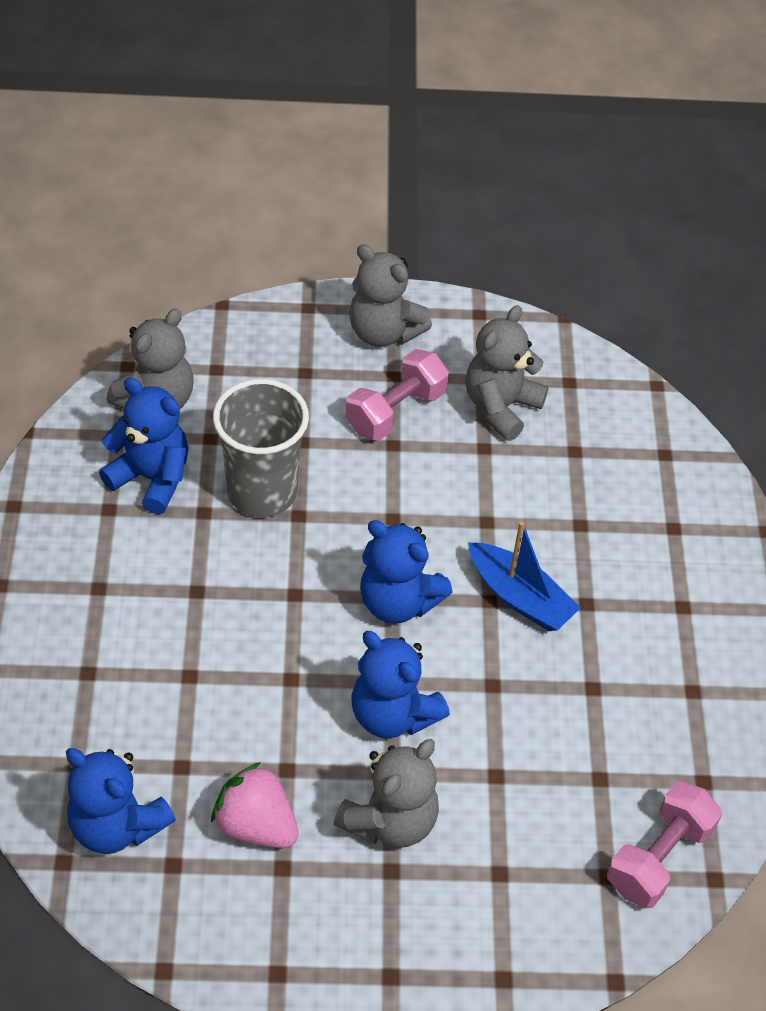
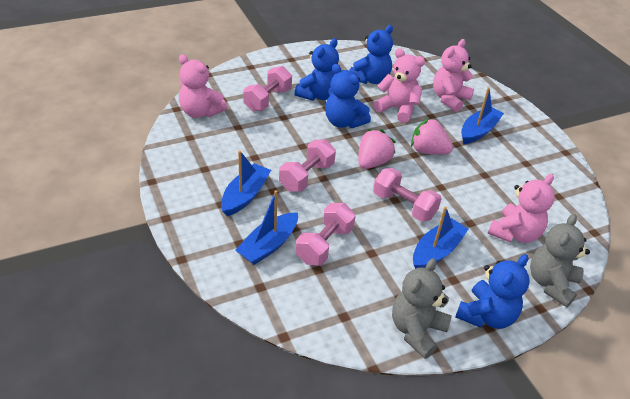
blue boat: [468,521,580,631] = 1 -> [221,150,271,216] [235,190,298,265] [413,206,468,269] [461,87,504,144] = 4
grey cup: [213,379,309,517] = 1 -> none = 0
grey teddy bear: [107,309,193,409] [334,739,439,848] [349,244,432,347] [466,305,548,441] = 4 -> [392,258,452,359] [530,214,590,307] = 2
pink dumbbell: [346,349,449,441] [607,781,722,908] = 2 -> [243,66,292,112] [279,139,336,192] [296,203,356,266] [373,168,442,222] = 4
pink strawberry: [211,762,299,848] = 1 -> [358,129,396,169] [411,118,453,155] = 2
pink teddy bear: none = 0 -> [179,54,227,118] [374,48,425,123] [433,39,474,112] [487,174,555,243] = 4

